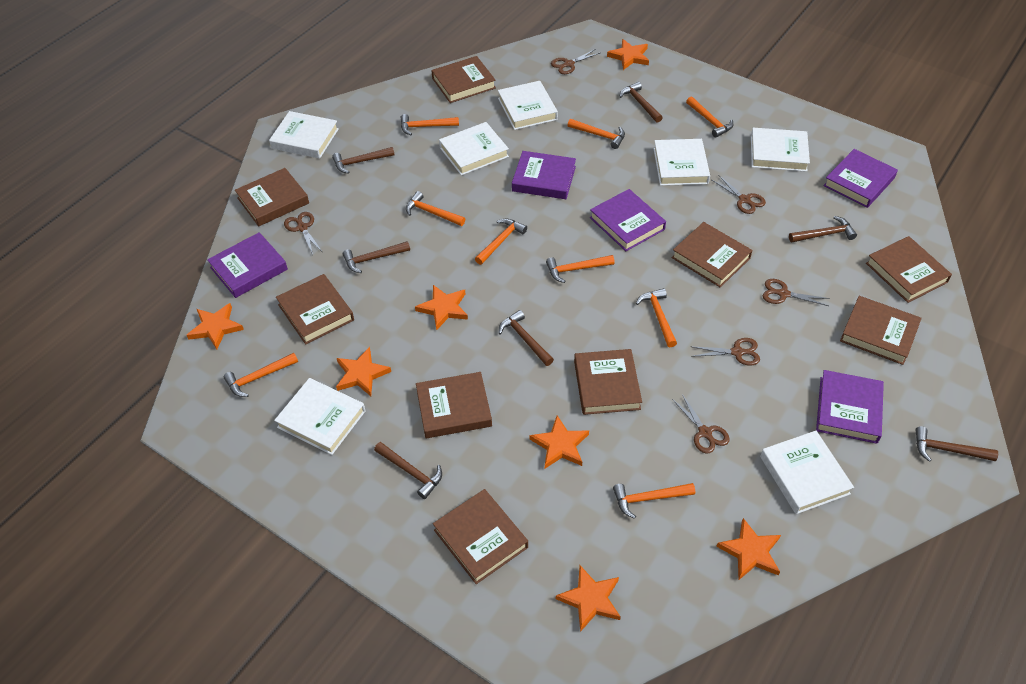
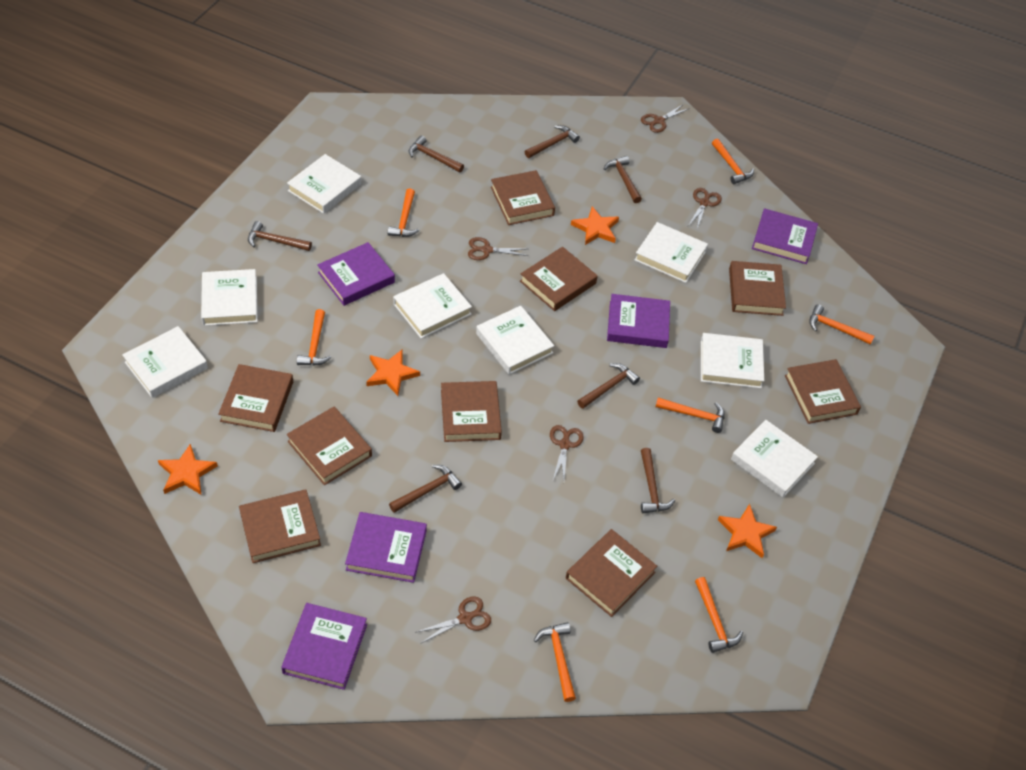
brown scissors: [284,212,322,255] [551,49,600,74] [672,394,730,454] [690,338,760,366] [712,176,766,214] [763,279,830,306] = 6 -> [417,597,491,644] [468,237,529,260] [550,425,584,480] [641,104,690,133] [688,188,722,229] = 5
orange hammer: [224,353,298,397] [401,114,459,135] [406,191,465,226] [475,218,527,265] [546,255,615,283] [568,119,625,149] [613,483,695,519] [636,288,677,347] [686,97,733,138] = 9 -> [297,309,331,366] [388,188,419,237] [534,622,576,702] [655,397,725,433] [695,577,743,653] [712,139,754,184] [809,304,874,345] = 7
orange star: [187,303,244,349] [336,347,391,396] [415,285,468,331] [530,415,589,469] [556,566,621,632] [607,39,649,70] [716,518,781,580] = 7 -> [158,444,218,494] [366,350,420,396] [571,206,619,245] [718,504,777,558] = 4
white book: [269,111,339,159] [274,378,366,455] [439,122,509,175] [498,81,558,130] [653,139,710,186] [751,128,810,172] [760,431,854,514] = 7 -> [122,326,208,398] [201,269,258,326] [287,154,361,214] [393,273,472,339] [476,306,554,375] [635,222,708,283] [701,333,764,388] [731,420,818,497] = 8

